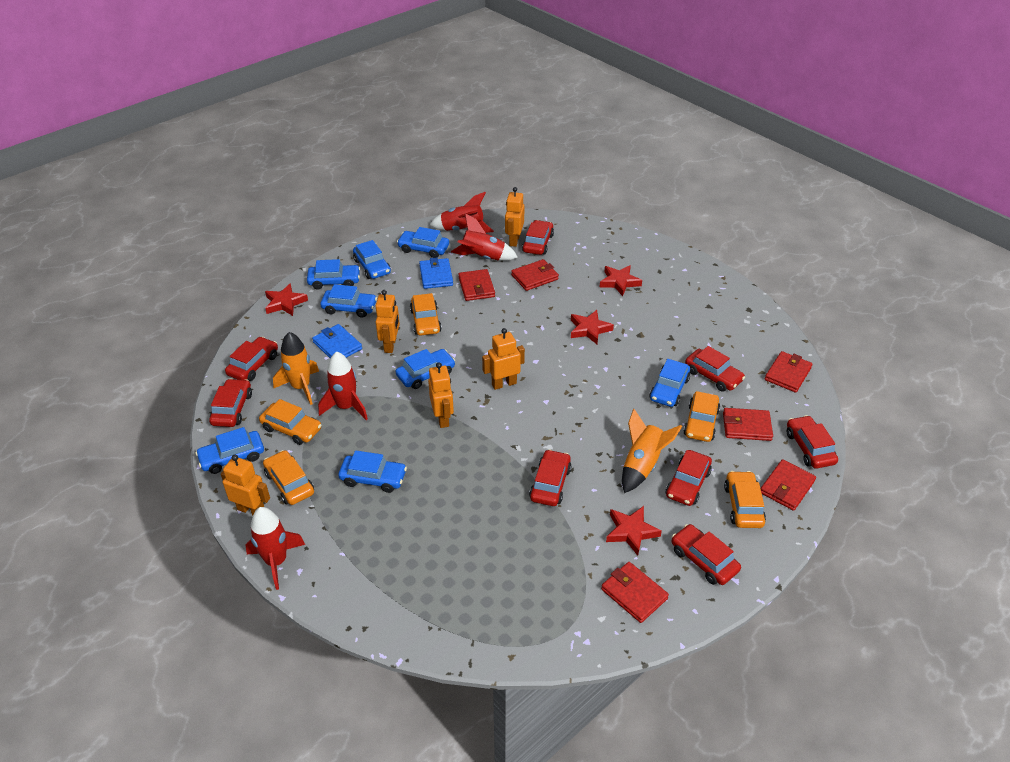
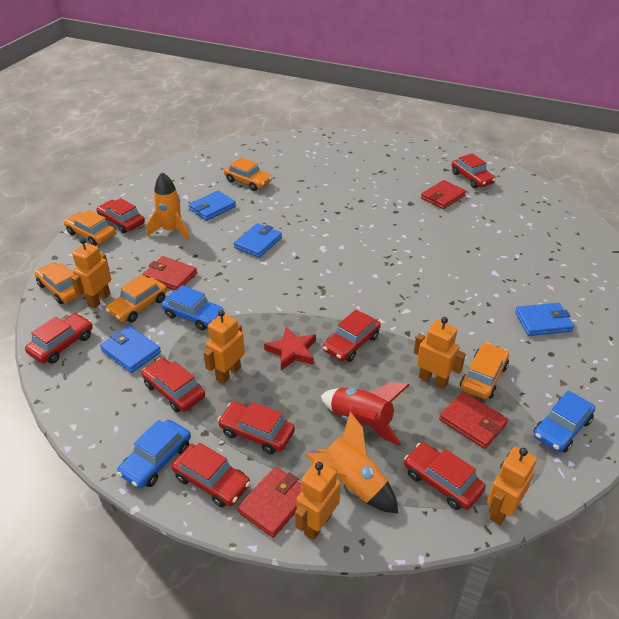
blue car: [195,427,264,474] [307,259,360,290] [320,284,377,318] [338,450,407,493] [353,240,391,279] [395,349,455,389] [397,227,449,258] [649,359,690,407] = 8 -> [117,420,191,489] [161,285,224,331] [534,391,595,452] = 3
blue wallet: [312,324,362,358] [419,257,453,289] = 2 -> [100,326,161,373] [189,191,236,221] [234,223,282,258] [515,303,574,336] = 4
red rocket: [245,507,305,590] [318,351,368,420] [429,192,494,233] [451,214,518,261] = 4 -> [321,382,409,446] = 1
red star: [265,283,308,316] [571,310,614,344] [600,265,642,296] [606,506,662,556] = 4 -> [264,327,316,370] = 1
red wallet: [458,269,495,301] [511,259,559,291] [601,562,669,623] [723,408,773,441] [761,459,816,511] [765,351,813,393] = 6 -> [143,256,197,290] [237,467,301,538] [421,180,466,209] [439,392,508,449] = 4

